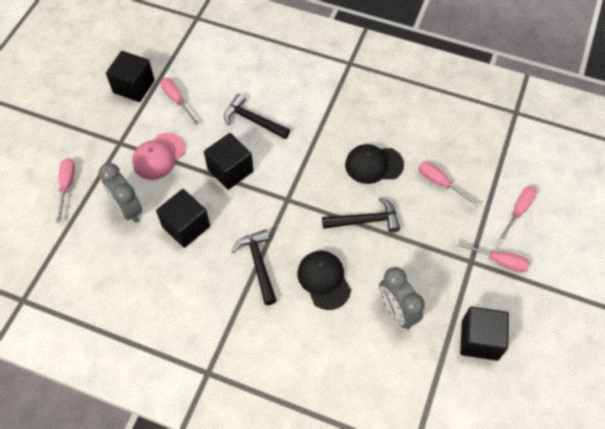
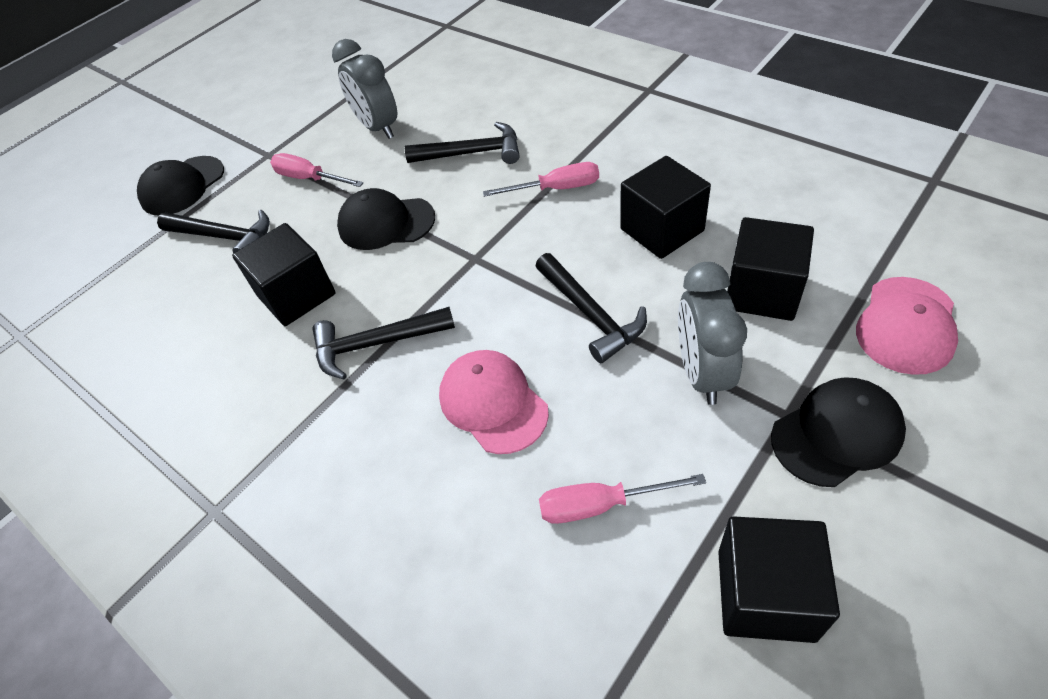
black cap: [297,251,351,310] [345,144,404,184] = 2 -> [137,156,224,216] [337,188,435,250] [771,377,906,487] = 3
black hammer: [224,94,290,139] [232,229,277,305] [322,197,400,233] = 3 -> [157,210,270,253] [313,307,455,379] [405,122,520,164] [535,253,647,363] = 4
pink cap: [132,133,186,180] = 1 -> [439,350,549,454] [856,277,958,375] = 2
pink screwdriver: [56,158,75,222] [161,78,199,125] [418,161,480,207] [454,241,530,272] [497,186,537,243] = 5 -> [270,153,363,187] [483,162,599,197] [539,474,706,524] = 3

